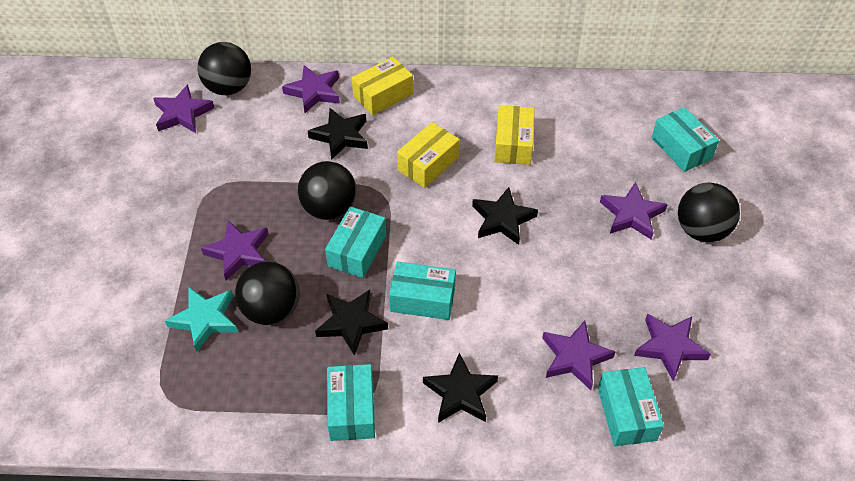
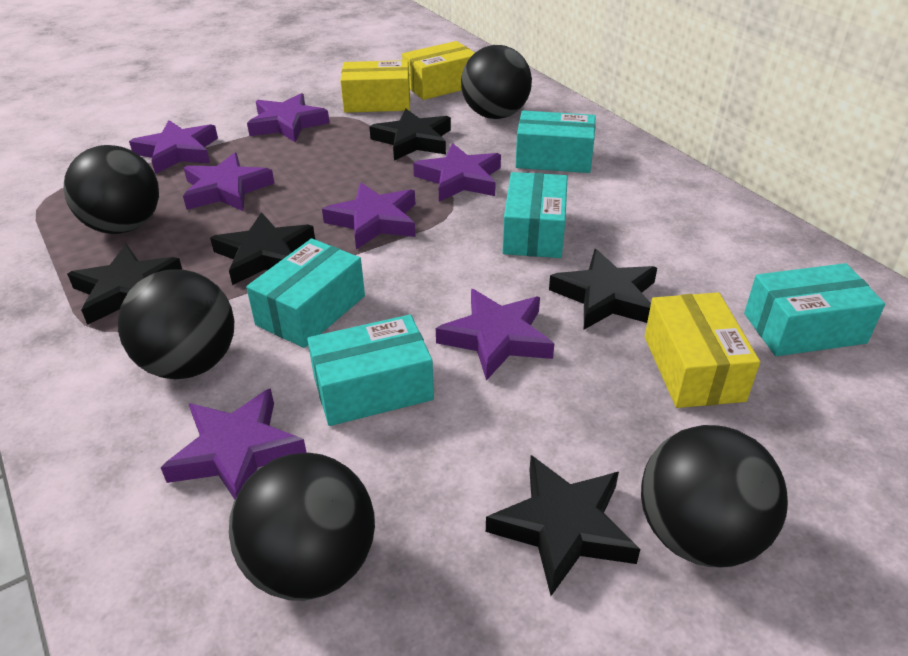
black ball: [197,42,251,95] [235,261,300,325] [298,161,357,220] [678,183,740,242] = 4 -> [64,145,159,234] [118,269,234,379] [229,453,375,601] [461,45,532,119] [641,425,788,567] = 5
black star: [308,108,368,160] [315,290,388,356] [423,353,498,423] [472,187,538,245] = 4 -> [67,244,182,325] [210,212,315,285] [369,108,451,160] [486,455,640,596] [549,249,657,330] = 5
purple star: [153,84,214,133] [201,220,269,281] [282,65,340,113] [542,321,616,390] [600,182,668,239] [634,314,711,381] = 6 -> [129,120,218,174] [161,388,307,499] [183,153,275,211] [247,93,329,143] [322,183,416,250] [413,143,501,202] [436,289,554,381] = 7
turquoise star: [165,287,238,352] = 1 -> none = 0

